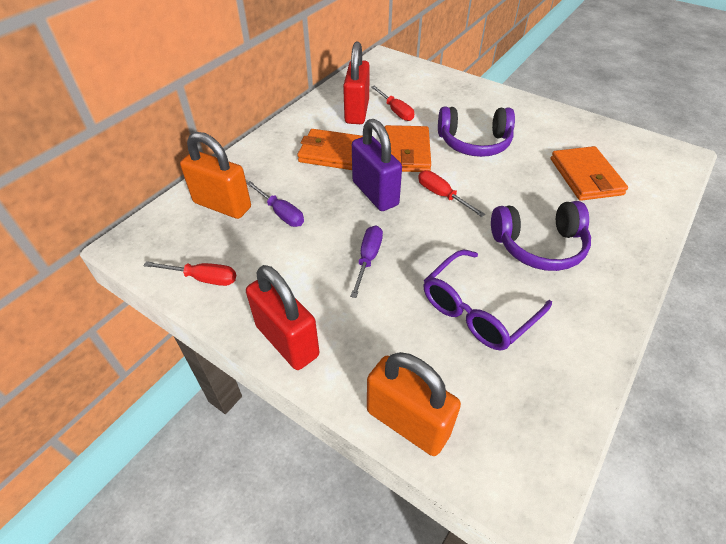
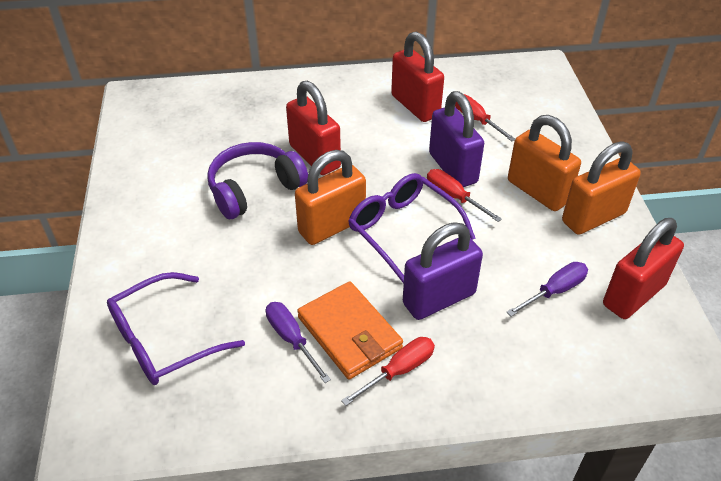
orange padlock: [180,132,251,219] [367,352,461,456] = 2 -> [295,150,366,245] [508,115,581,211] [562,141,641,235] = 3
orange wallet: [297,129,363,170] [385,125,431,172] [551,146,628,201] = 3 -> [297,281,403,379] = 1
purple glasses: [424,250,552,350] = 1 -> [107,272,245,385] [348,173,476,284] = 2
purple headphones: [438,107,515,157] [491,201,591,271] = 2 -> [207,142,308,219] = 1
purple padlock: [352,119,402,211] = 1 -> [403,222,483,320] [429,91,484,187] = 2
red padlock: [246,265,319,370] [343,42,370,124] = 2 -> [286,81,341,175] [391,32,444,122] [603,218,684,319] = 3

